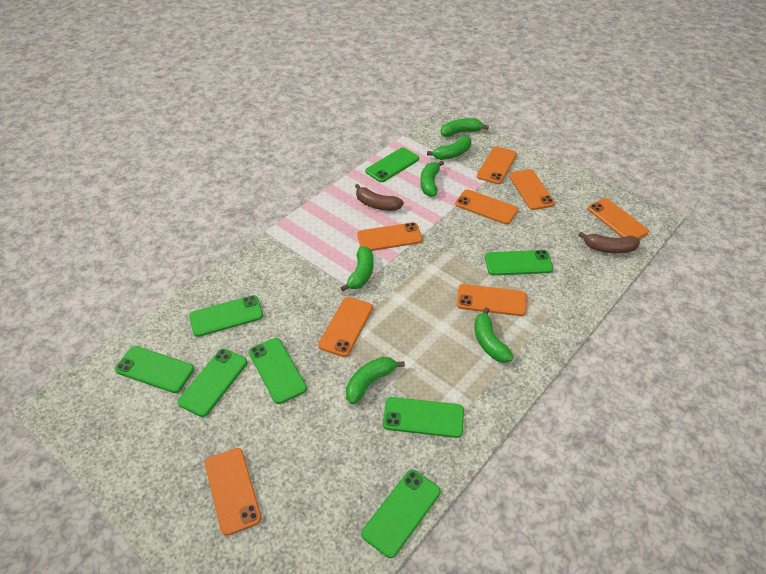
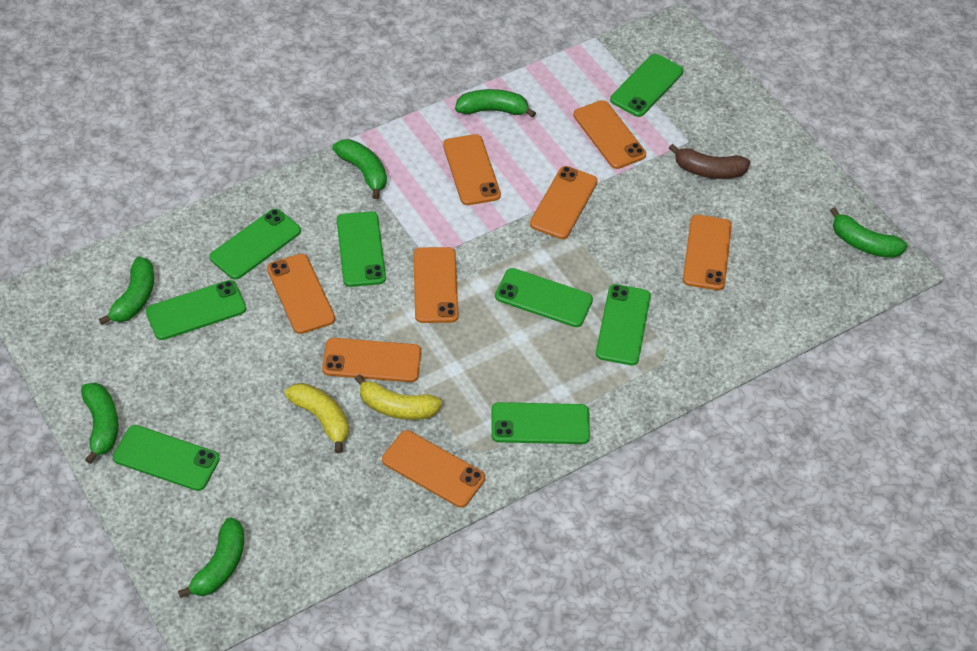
brown banana: [355,184,404,211] [578,232,640,254] = 2 -> [669,144,750,179] = 1
yellow banana: none = 0 -> [285,383,349,453] [355,374,442,420] = 2

